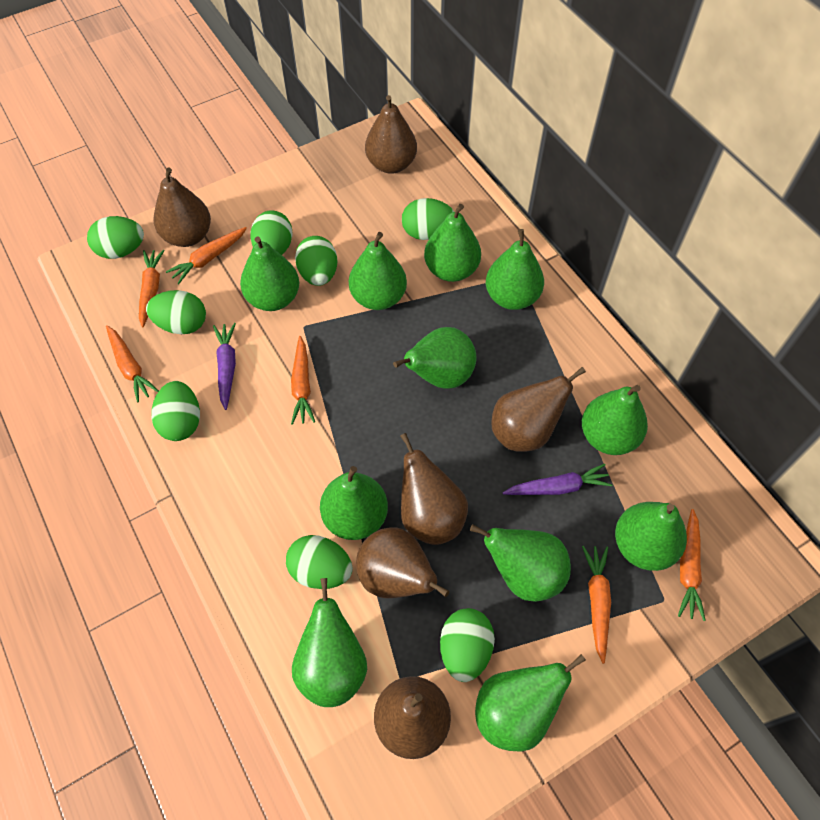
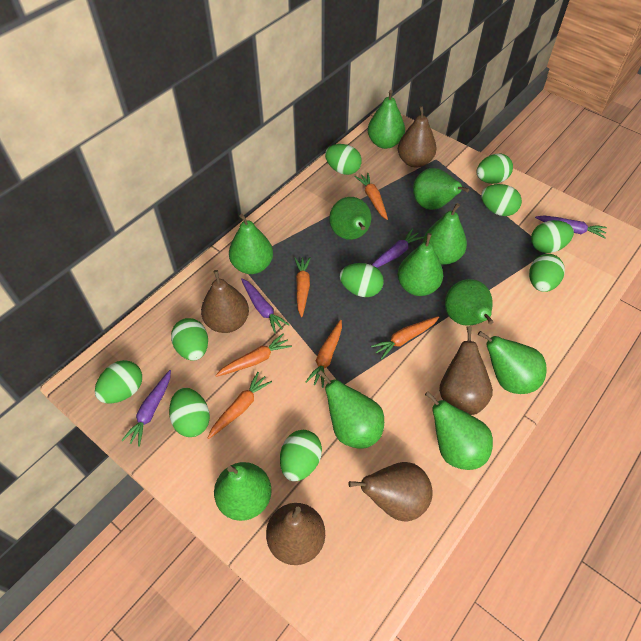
brown pear: [154,168,211,247] [356,527,449,598] [365,95,417,174] [374,676,451,759] [400,433,468,545] [491,367,586,452] = 6 -> [201,270,249,333] [266,503,325,565] [348,462,433,522] [398,106,437,167] [439,326,493,415] = 5
green egg: [87,216,144,259] [146,290,206,334] [152,381,200,441] [250,210,293,255] [286,535,353,589] [295,236,338,286] [402,198,454,240] [440,608,495,682] = 8 -> [95,360,142,404] [169,388,210,437] [171,318,208,361] [280,430,322,481] [325,144,362,175] [340,263,384,297] [476,153,513,184] [481,184,522,216] [529,254,565,292] [531,220,574,253] = 10
purple carrot: [213,323,236,410] [503,464,612,495] = 2 -> [121,370,171,447] [241,278,290,334] [372,229,424,268] [535,215,607,238] = 4

